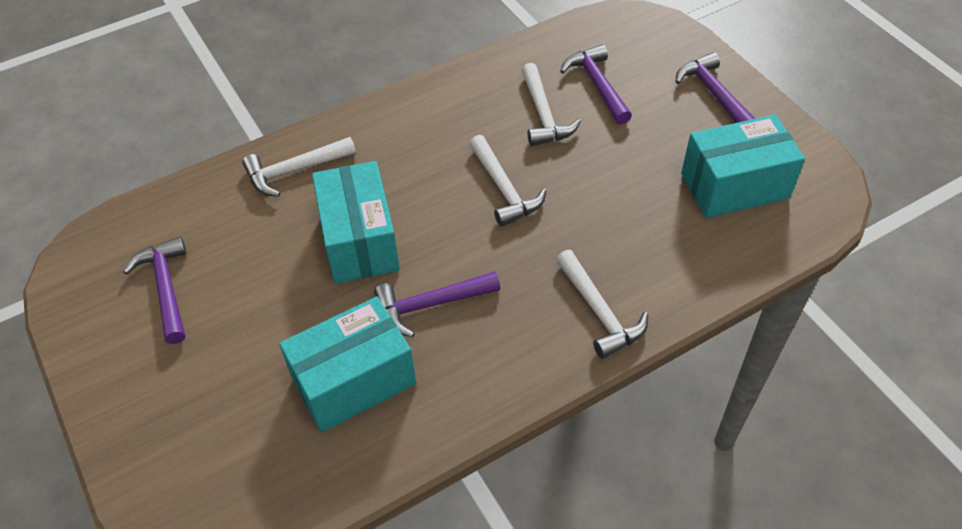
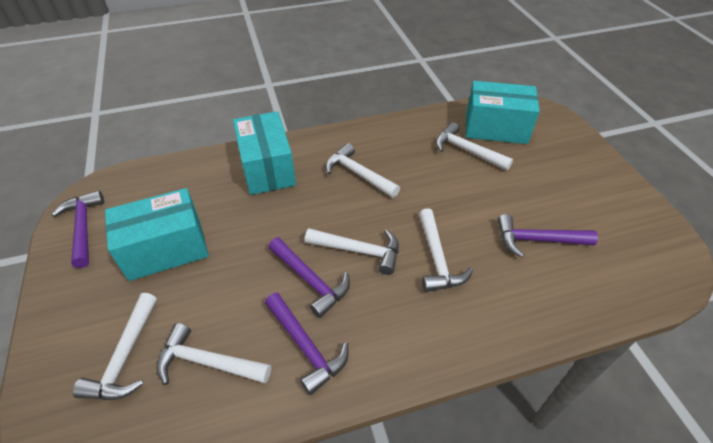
white hammer: [242,137,356,197] [469,135,547,227] [521,63,581,146] [556,250,648,359] = 4 -> [72,293,157,400] [156,323,271,385] [305,228,399,275] [326,143,400,198] [419,208,473,292] [436,122,513,171] = 6

